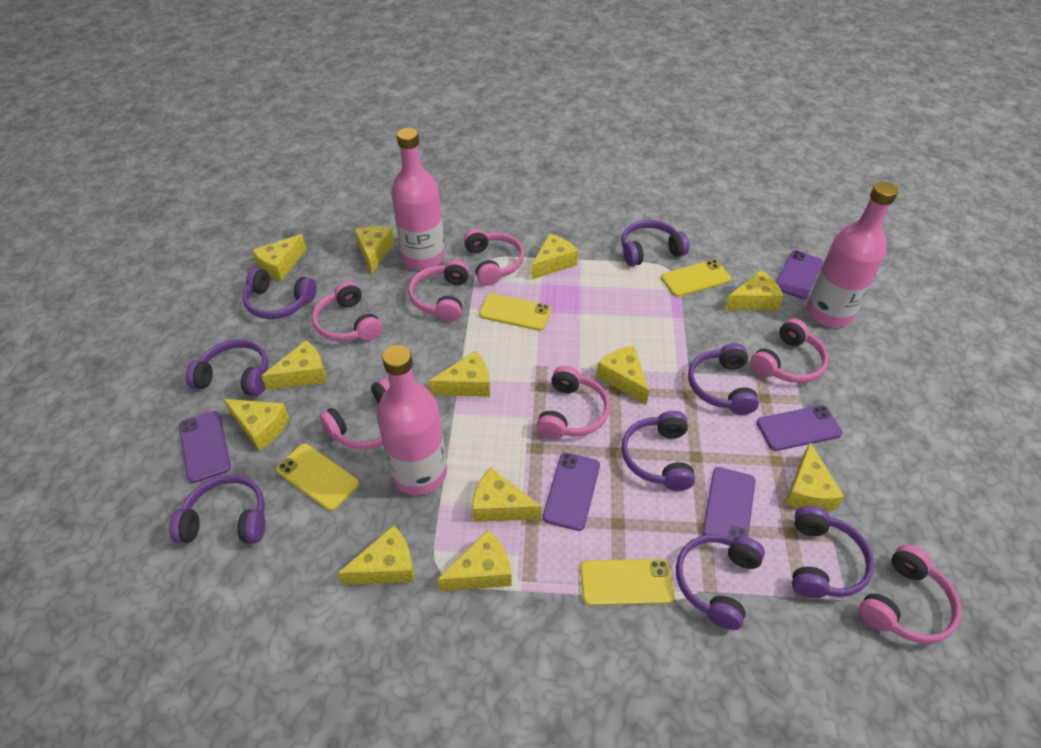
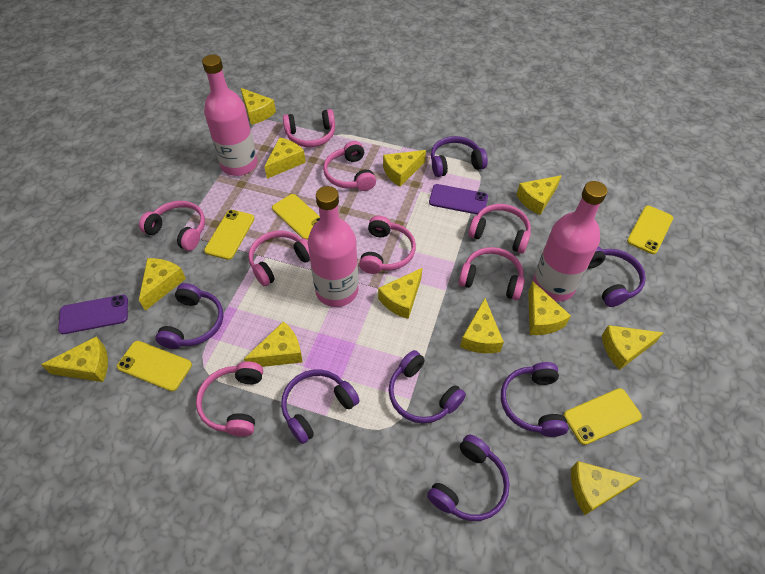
pink headphones: [312,281,382,342] [319,378,390,450] [408,260,469,322] [464,229,524,286] [536,366,610,439] [750,319,828,383] [859,545,961,644] = 7 -> [139,201,205,251] [196,361,263,437] [248,231,310,286] [283,109,335,147] [323,141,376,191] [359,216,416,274] [459,247,525,300] [468,204,531,254] = 8
purple headphones: [169,475,265,543] [185,339,268,396] [242,268,317,319] [622,220,689,266] [622,411,695,491] [676,534,765,630] [688,343,759,415] [792,506,874,598] = 8 -> [155,283,224,349] [281,369,360,444] [389,350,466,423] [427,435,510,521] [431,136,488,177] [501,362,568,437] [588,247,646,307] = 7
purple phone: [179,411,231,483] [543,453,600,531] [702,467,755,538] [757,405,843,451] [776,251,824,299] = 5 -> [58,295,128,334] [429,184,488,214] = 2
yellow phone: [276,444,359,511] [479,293,551,331] [580,559,675,606] [661,260,731,297] = 4 -> [117,341,192,391] [204,210,255,260] [272,194,320,240] [564,388,642,445] [627,206,673,254] = 5

